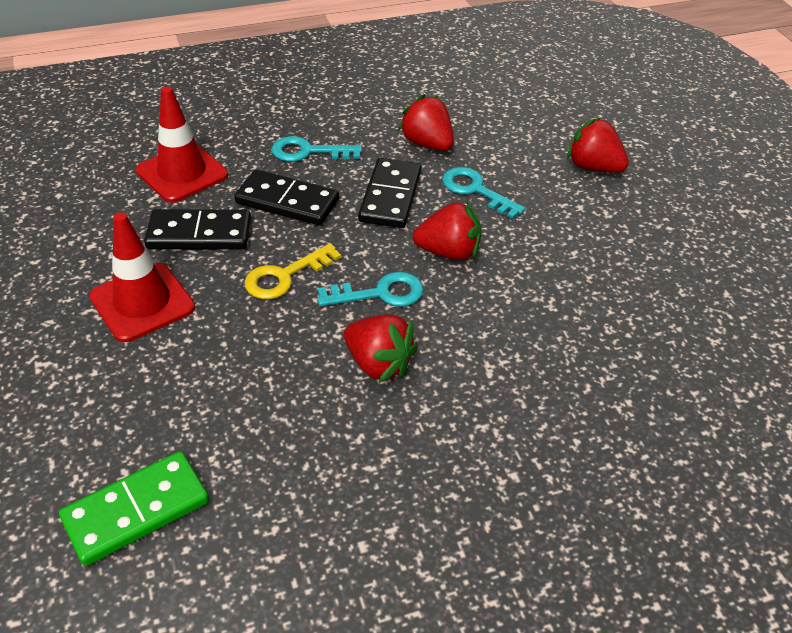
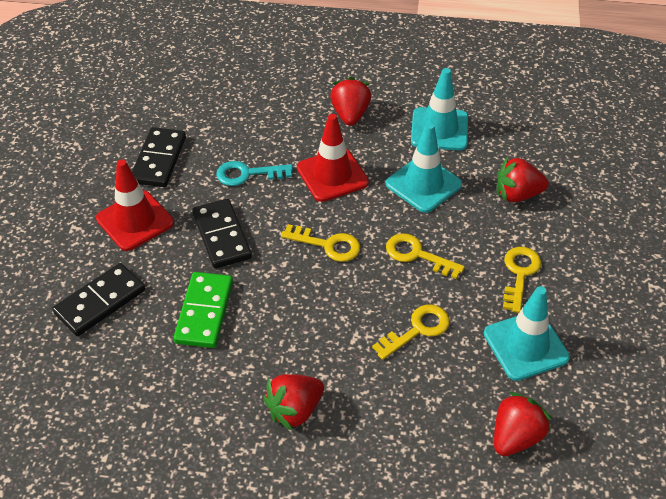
turquoise key: [272,136,362,162] [317,272,423,307] [442,167,526,219] = 3 -> [216,161,293,186] = 1
turquoise traffic cone: none = 0 -> [386,123,462,213] [411,68,468,151] [484,286,570,381] = 3
yellow key: [244,243,341,299] = 1 -> [281,224,361,262] [372,305,450,360] [386,233,465,279] [503,247,541,313] = 4

